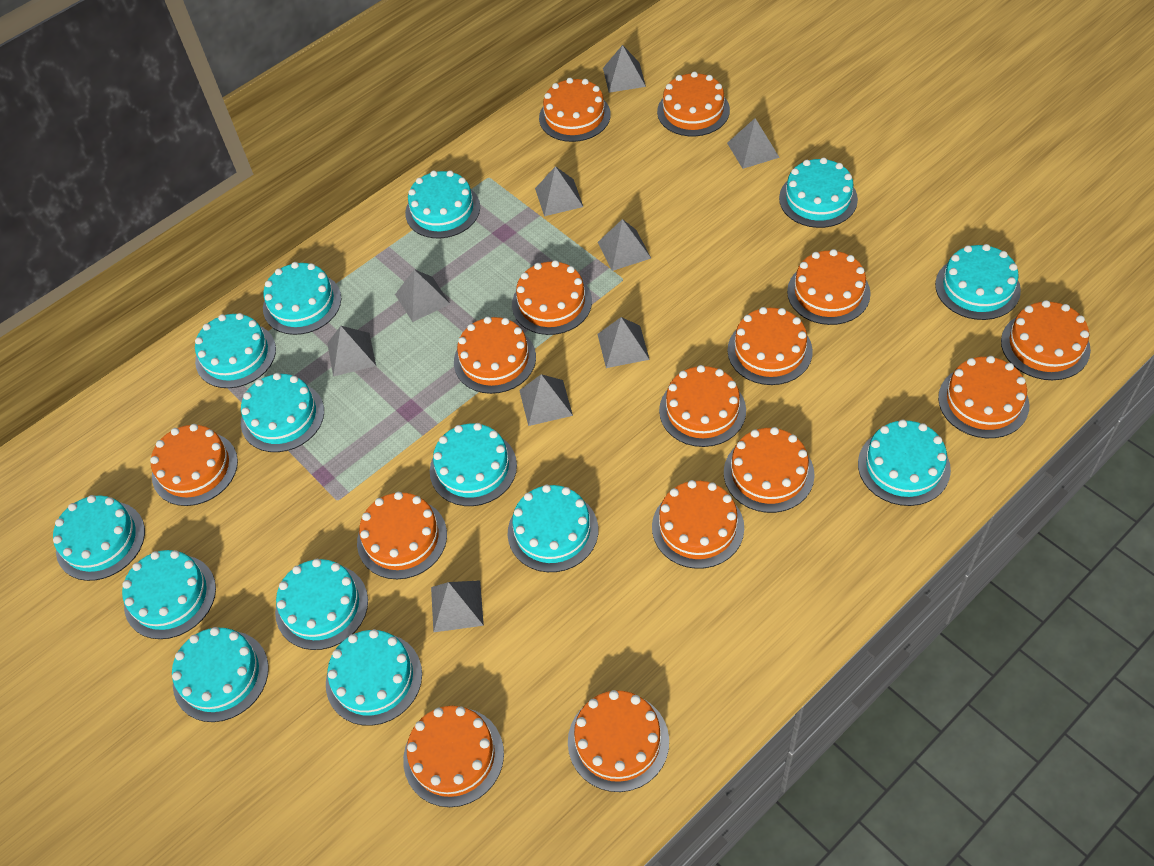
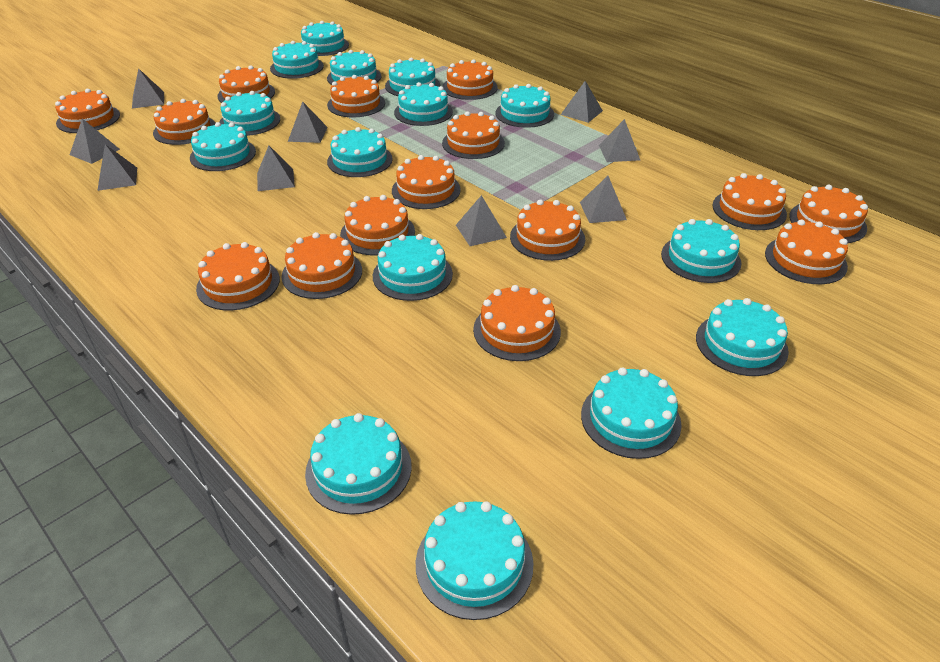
turquoise cake: [53,495,145,581] [122,550,216,639] [172,627,269,722] [195,313,276,388] [241,373,324,452] [263,262,341,335] [275,559,368,650] [326,629,422,726] [405,170,480,238] [430,423,517,506] [508,485,598,572] [779,157,858,228] [858,419,951,506] [935,244,1021,320] = 14 -> [190,122,256,171] [219,91,280,136] [270,41,324,79] [301,21,349,56] [305,413,412,515] [327,50,381,85] [327,127,393,177] [373,234,453,301] [385,57,440,96] [394,82,453,126] [416,501,534,620] [496,84,554,128] [581,367,682,459] [661,219,742,283] [696,298,789,376] = 15

